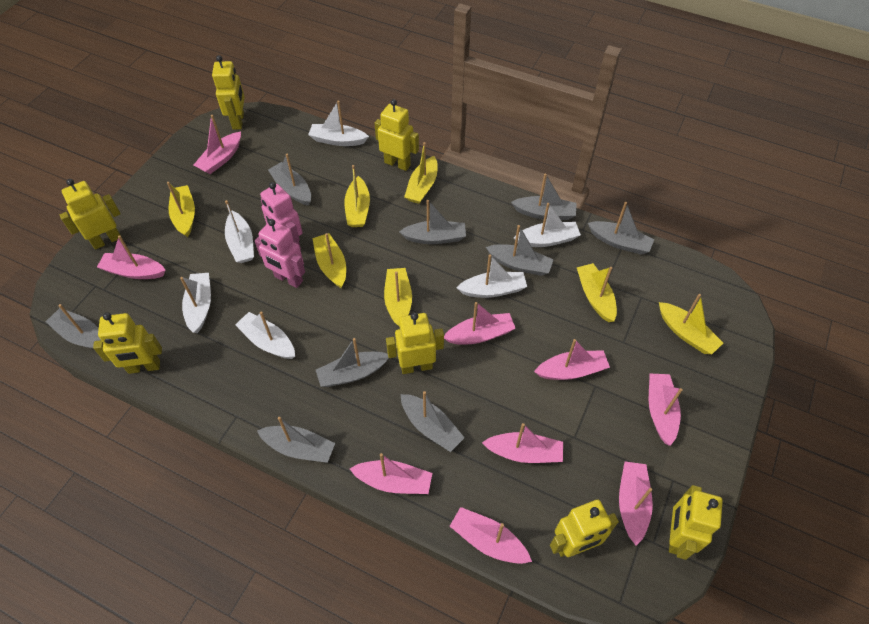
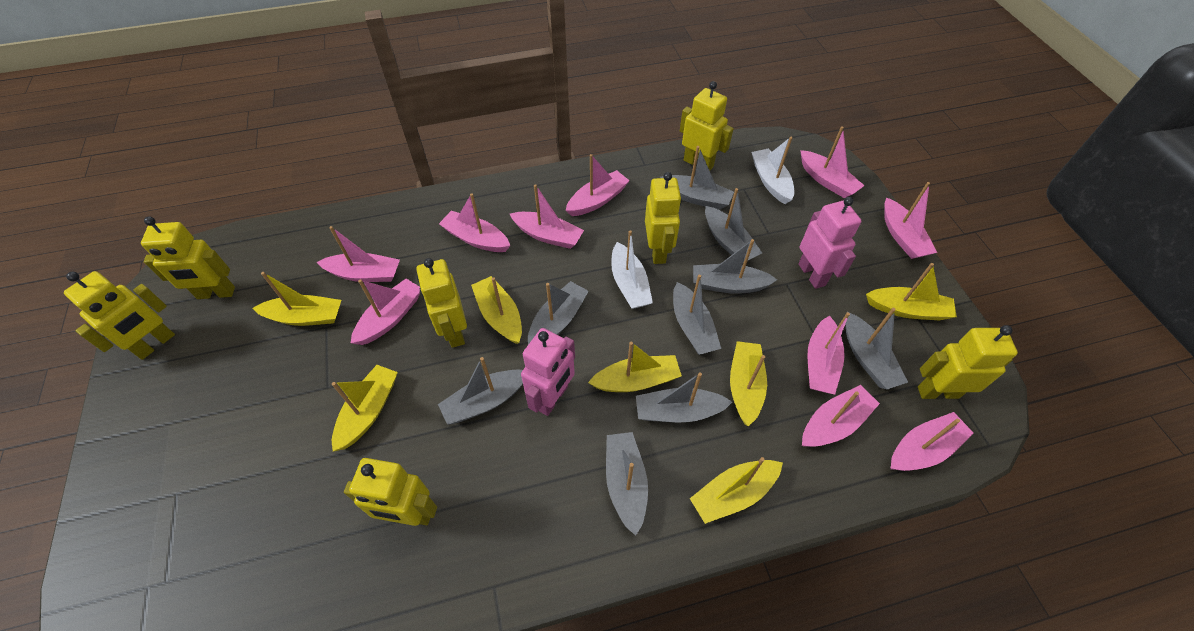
pink boat: [97,235,166,279] [194,115,241,174] [350,453,432,494] [444,302,516,345] [450,507,532,564] [482,423,563,463] [534,339,610,380] [619,461,653,546] [649,374,683,446] = 9 -> [317,226,400,282] [351,279,420,345] [439,193,510,252] [510,184,584,249] [565,154,630,216] [800,126,865,198] [802,385,880,447] [807,312,850,395] [884,182,937,259] [891,412,973,471] = 10
white boat: [180,273,211,333] [225,200,254,263] [235,311,295,359] [308,100,369,146] [457,254,527,298] [514,203,581,247] = 6 -> [611,230,653,309] [751,137,794,204] = 2

